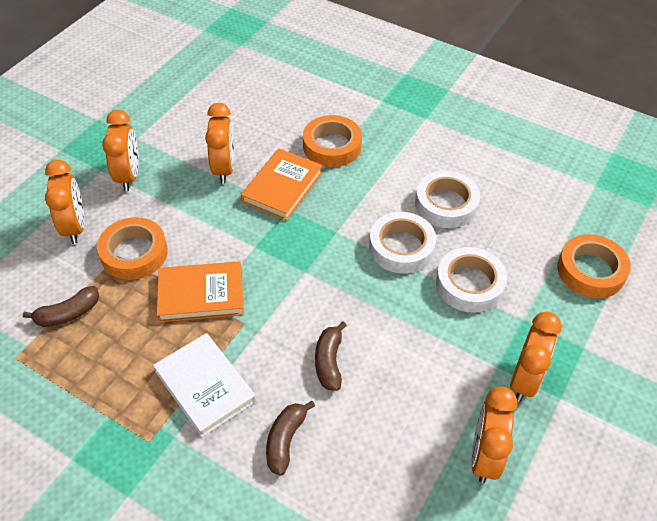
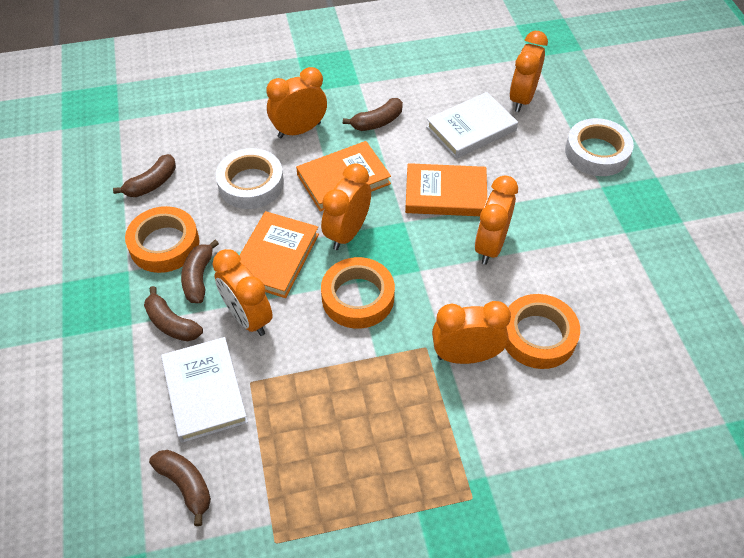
brown banana: [23,286,99,327] [266,401,315,476] [315,321,347,391] = 3 -> [113,154,176,197] [144,286,203,341] [149,450,211,526] [181,240,219,303] [343,98,403,131] = 5
orange book: [157,261,244,322] [241,148,323,221] = 2 -> [239,211,319,298] [296,141,391,212] [405,163,487,216] = 3
orange clock: [45,160,85,244] [102,110,139,191] [205,103,234,184] [471,387,517,483] [510,312,562,402] = 5 -> [213,249,273,336] [266,67,327,138] [321,163,371,250] [432,301,511,364] [475,175,518,265] [510,31,548,112] = 6
white book: [153,333,256,437] = 1 -> [161,337,248,443] [426,92,518,159] = 2
white tape: [369,212,436,274] [415,171,480,228] [436,247,507,313] = 3 -> [216,148,284,209] [565,118,634,176] = 2

